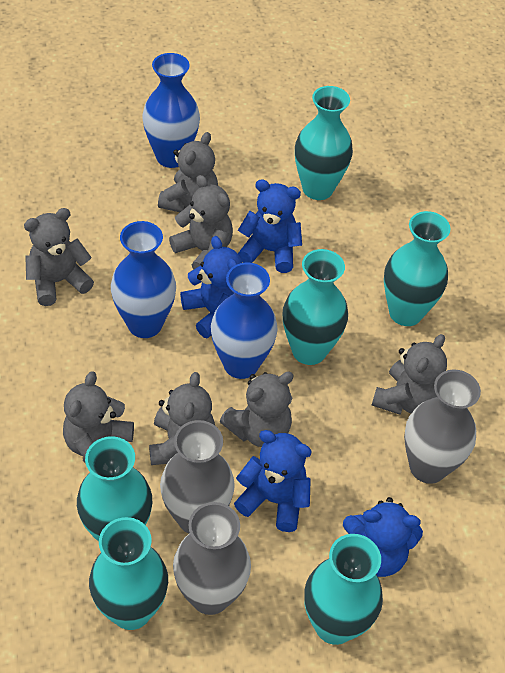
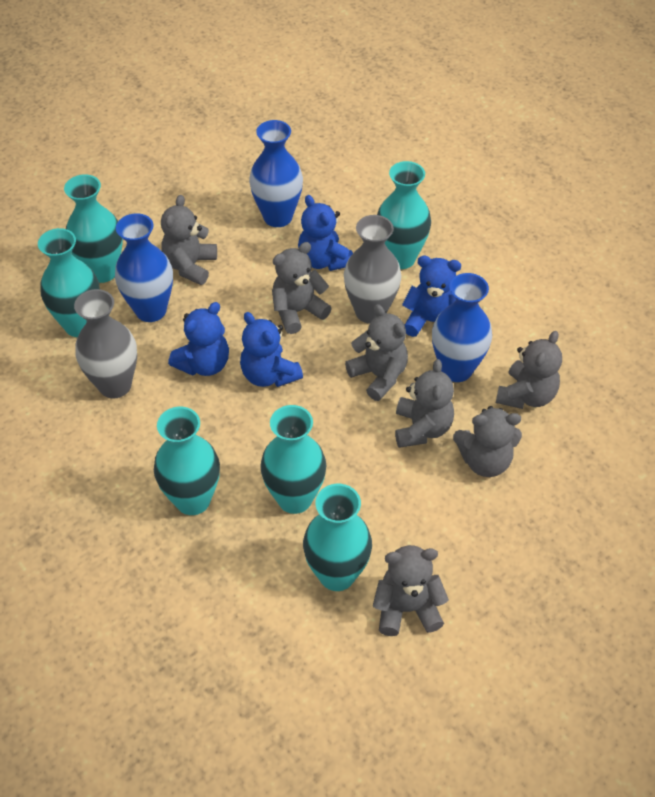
grey vase: [160,420,235,534] [173,502,251,615] [404,369,481,484] = 3 -> [74,289,137,399] [344,215,401,324] = 2

